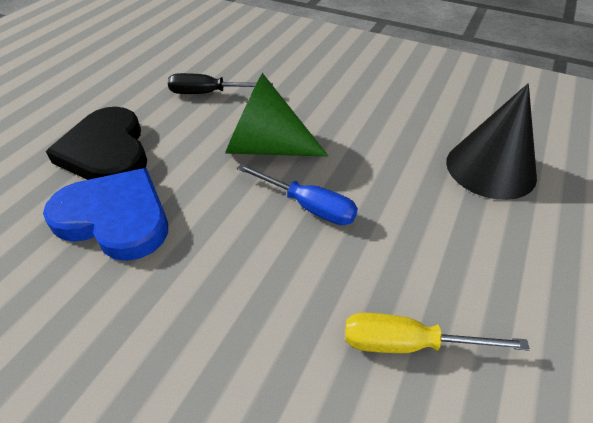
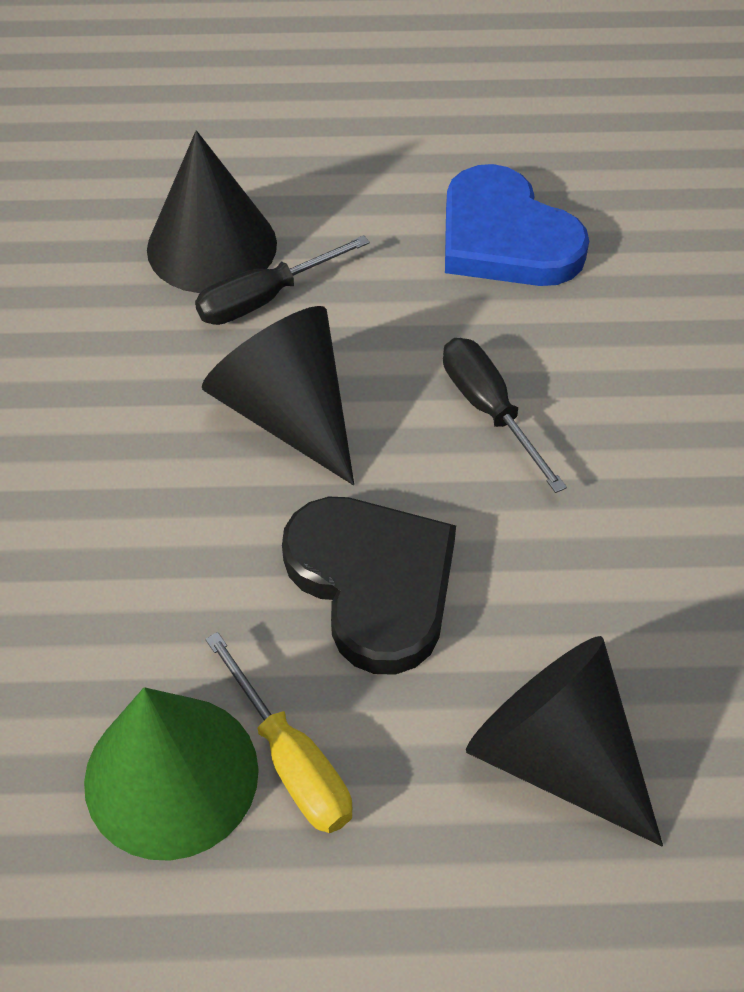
black cone: [446,83,537,200] = 1 -> [147,130,277,293] [202,306,354,485] [466,636,663,846] = 3
black screwdriver: [168,73,273,94] = 1 -> [195,235,370,325] [443,338,567,493] = 2
blue screwdriver: [237,164,358,225] = 1 -> none = 0

